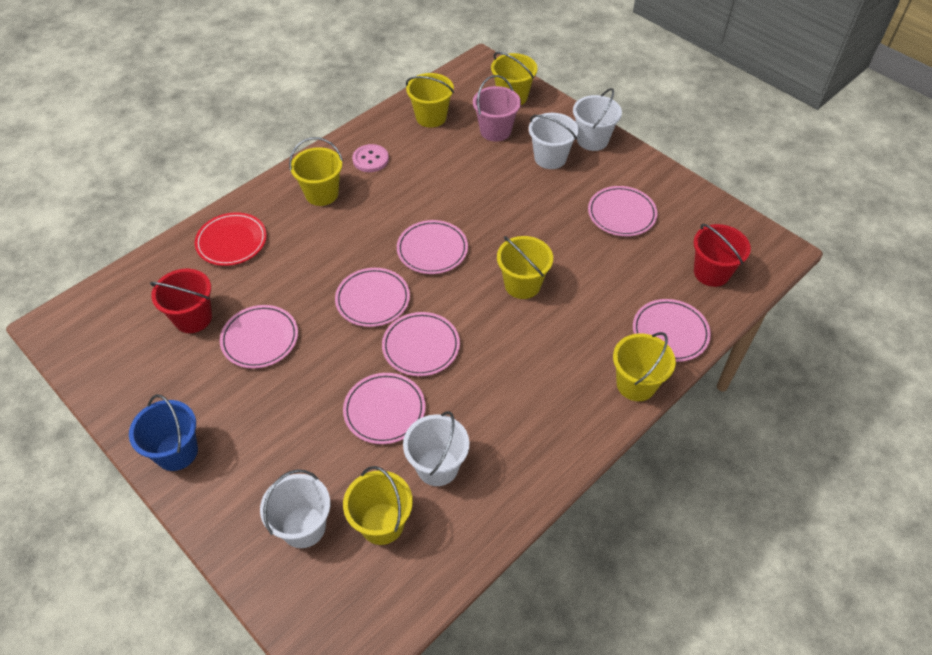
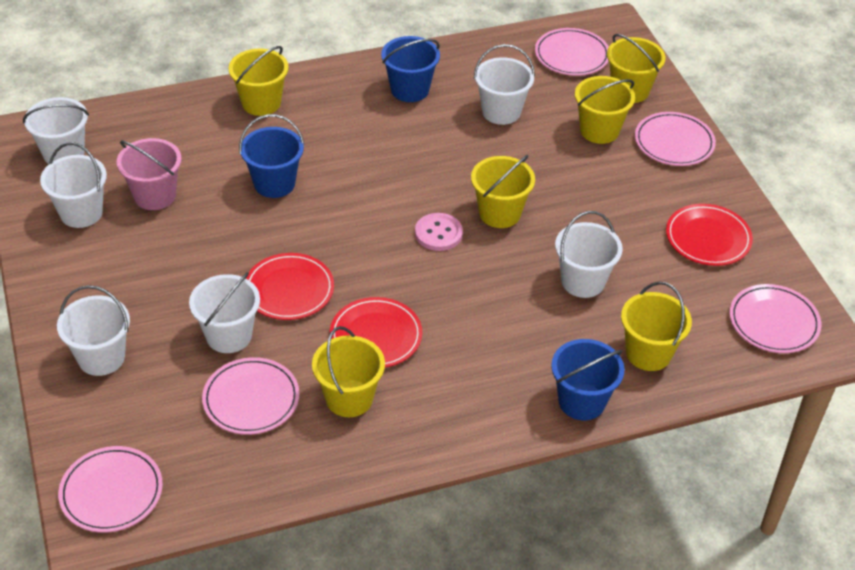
blue bucket: [129,394,198,471] = 1 -> [239,114,304,198] [381,36,440,102] [551,339,624,420] = 3
pink plate: [220,305,298,369] [335,268,410,327] [343,373,426,444] [382,312,460,376] [397,220,468,274] [588,186,658,236] [633,299,711,362] = 7 -> [58,446,163,533] [202,357,299,435] [535,28,609,76] [635,112,716,166] [729,284,821,353] = 5
red bucket: [150,269,212,333] [694,224,751,287] = 2 -> none = 0
red plate: [195,212,267,266] = 1 -> [246,253,334,320] [330,297,422,367] [666,204,753,266] = 3
white bucket: [260,469,330,548] [403,411,469,486] [529,113,579,169] [573,88,622,151] = 4 -> [23,97,89,164] [40,142,107,228] [57,285,130,376] [189,272,260,353] [474,44,535,125] [555,211,623,298] = 6

